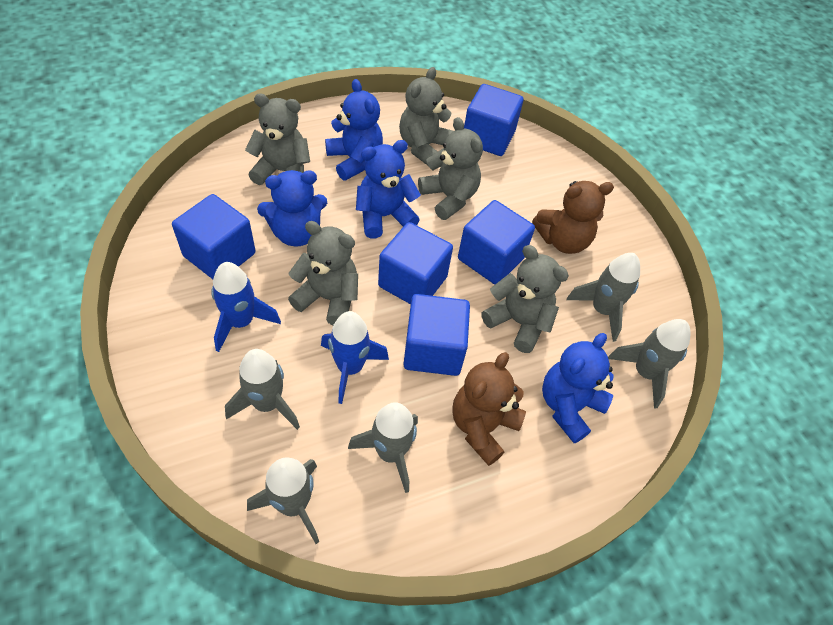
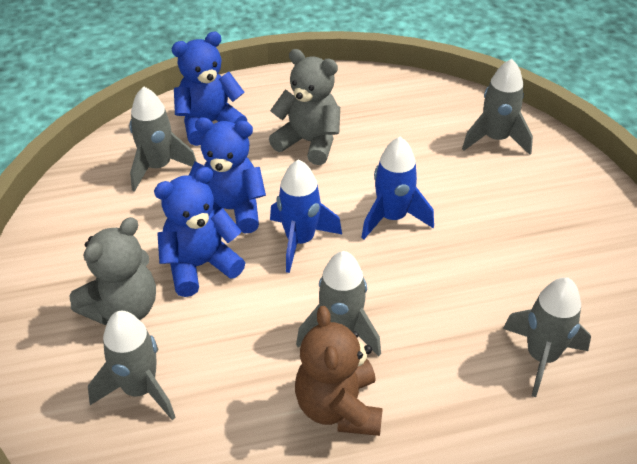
blue cube: [172,194,256,279] [378,222,453,304] [403,294,470,376] [458,200,535,284] [464,84,523,156] = 5 -> none = 0
blue teddy bear: [257,170,327,246] [325,79,383,181] [356,140,421,239] [542,333,614,443] = 4 -> [154,167,245,297] [172,31,247,146] [189,118,266,233] = 3
brown teddy bear: [452,352,526,466] [532,181,614,254] = 2 -> [295,306,383,436] = 1
grey teddy bear: [245,93,310,185] [288,221,358,325] [399,67,453,165] [418,117,483,220] [481,245,569,353] = 5 -> [70,217,156,325] [269,49,340,165] = 2

